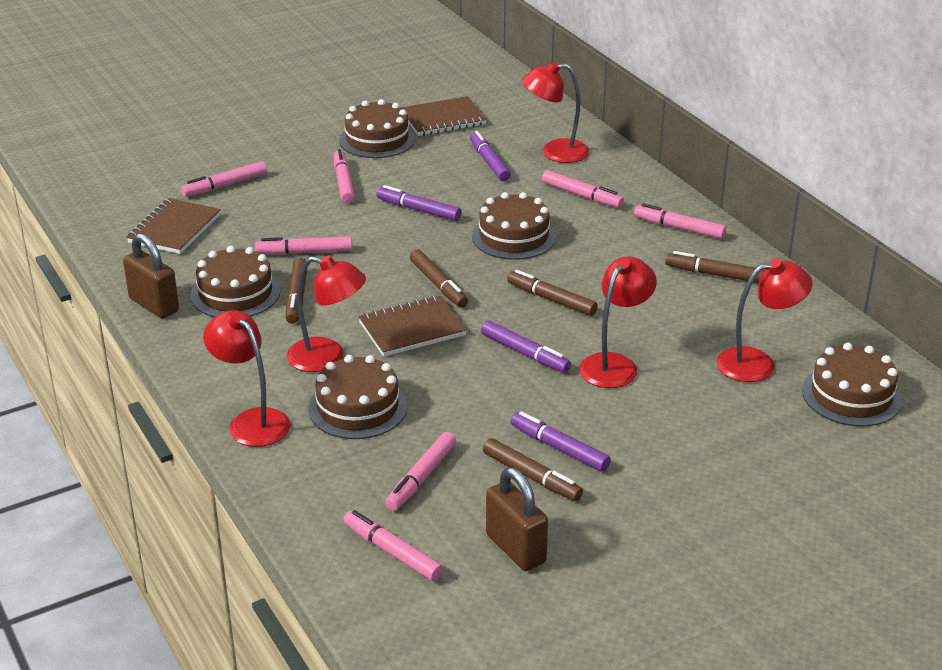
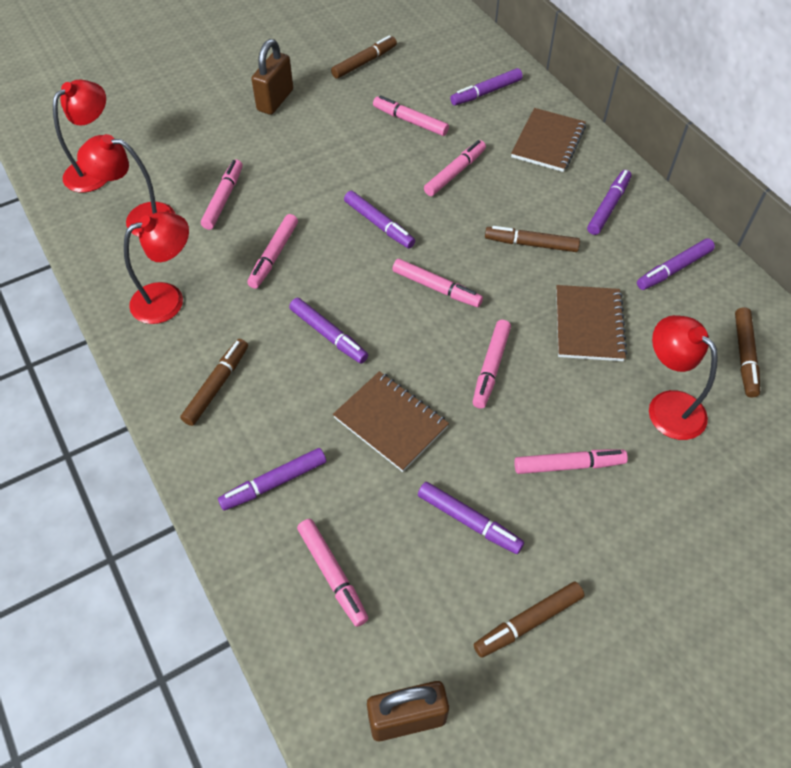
brown cake: [191,246,281,317] [308,355,407,439] [339,99,415,158] [472,192,556,260] [802,343,902,427] = 5 -> none = 0
pink marker: [181,161,267,197] [255,236,352,255] [334,149,355,204] [343,510,444,581] [385,432,456,511] [542,170,624,208] [634,203,726,239] = 7 -> [201,160,243,230] [247,214,298,289] [297,519,368,627] [373,95,449,136] [392,259,483,307] [424,140,486,196] [473,320,511,409] [514,449,628,474] = 8
purple marker: [376,185,461,221] [470,131,511,182] [481,320,571,373] [510,411,611,472] = 4 -> [218,448,326,511] [289,298,368,364] [344,191,415,248] [418,482,524,554] [450,68,523,105] [587,170,631,235] [637,238,715,290] = 7
red lamp: [203,310,290,447] [287,255,366,372] [522,62,589,163] [579,256,657,388] [716,259,813,382] = 5 -> [53,80,107,192] [77,134,175,237] [124,212,189,324] [649,315,718,440] = 4

